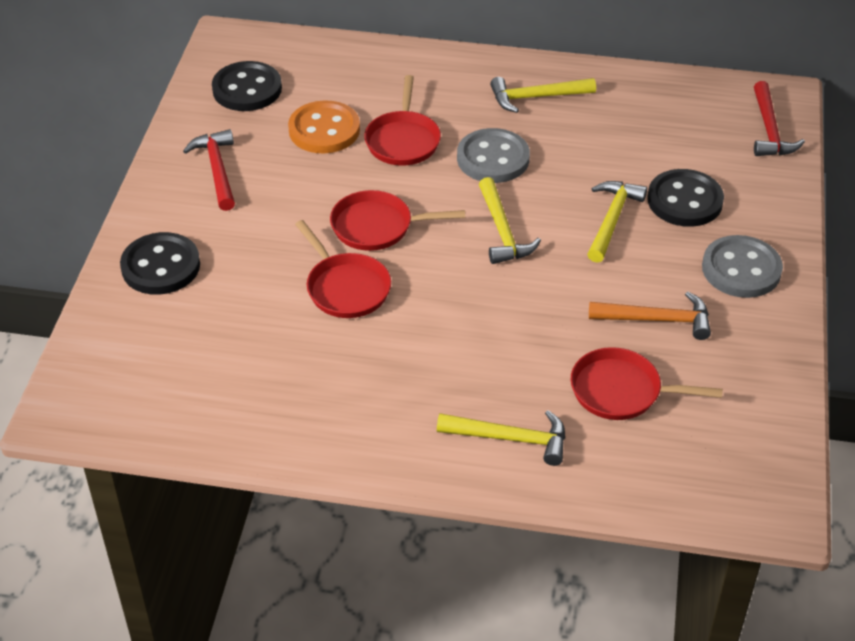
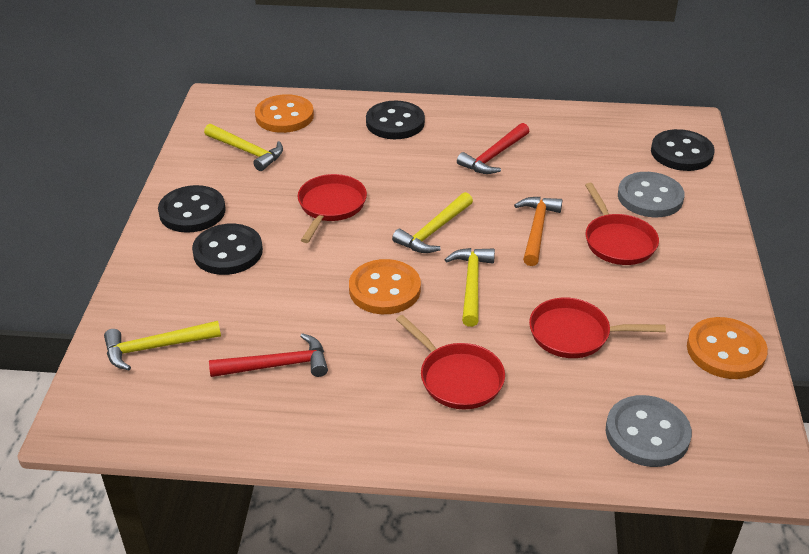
black button: [120,232,200,295] [212,61,282,111] [647,169,724,227] = 3 -> [158,185,226,233] [192,224,263,275] [366,101,425,139] [651,129,715,171] = 4
orange button: [288,100,360,153] = 1 -> [255,94,314,133] [349,259,421,314] [687,317,768,379] = 3

